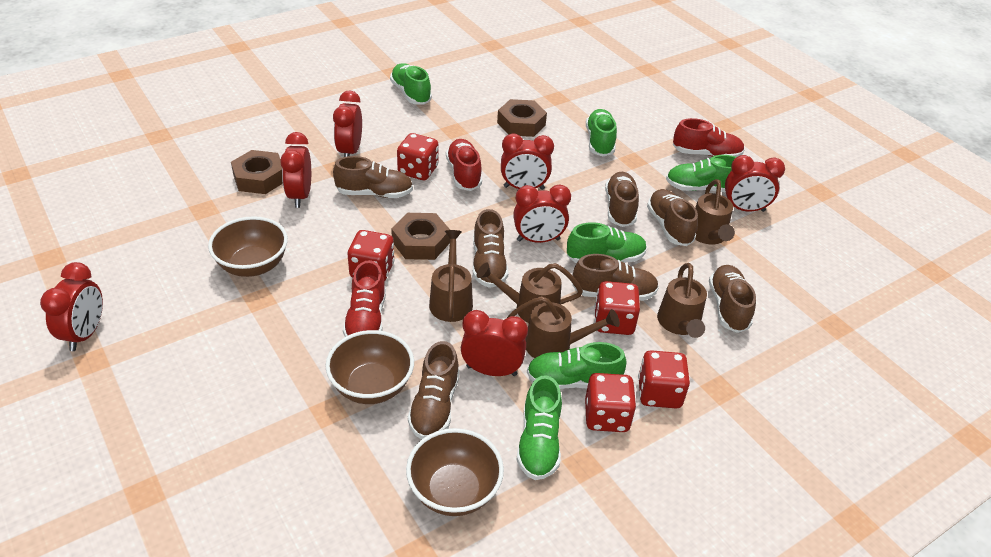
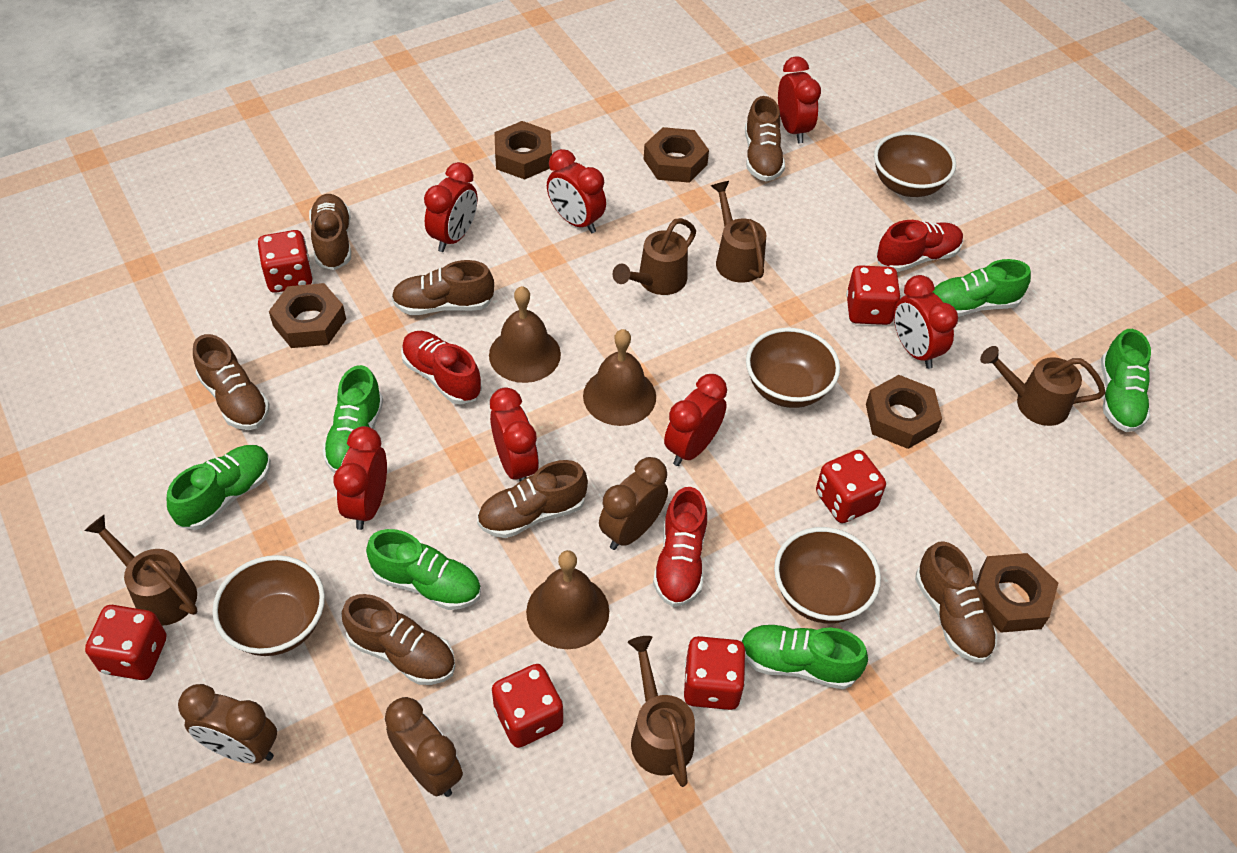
brown bell: none = 0 -> [489,286,561,383] [526,550,609,649] [583,329,656,426] = 3
brown bowl: [208,216,288,277] [325,330,414,404] [406,428,504,516] = 3 -> [212,555,325,656] [746,328,840,408] [774,527,881,623] [874,132,956,197] = 4
brown clock: none = 0 -> [178,684,277,763] [385,697,463,797] [599,457,668,550] = 3
brown nut: [231,150,283,194] [391,213,450,260] [497,99,547,137] = 3 -> [269,283,346,348] [495,121,552,179] [644,127,709,183] [866,375,942,449] [976,553,1058,633] = 5
red dice: [348,230,395,282] [397,133,439,180] [585,373,636,432] [594,281,640,335] [638,350,690,408] = 5 -> [85,605,166,680] [258,230,313,293] [492,664,563,748] [684,636,746,710] [816,450,886,523] [846,265,901,325] = 6

